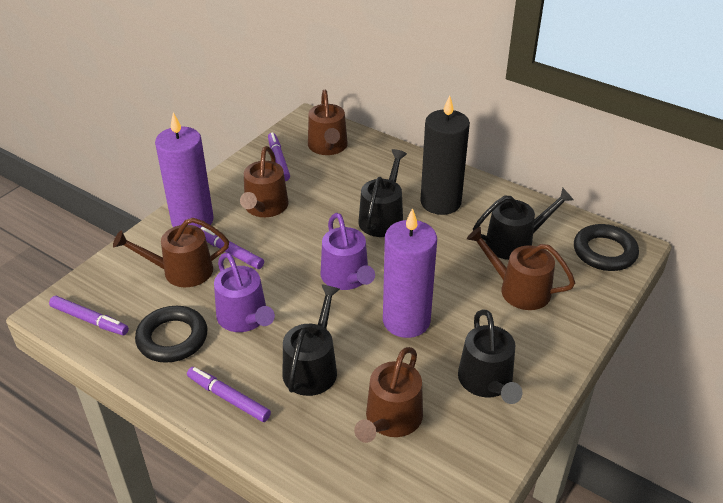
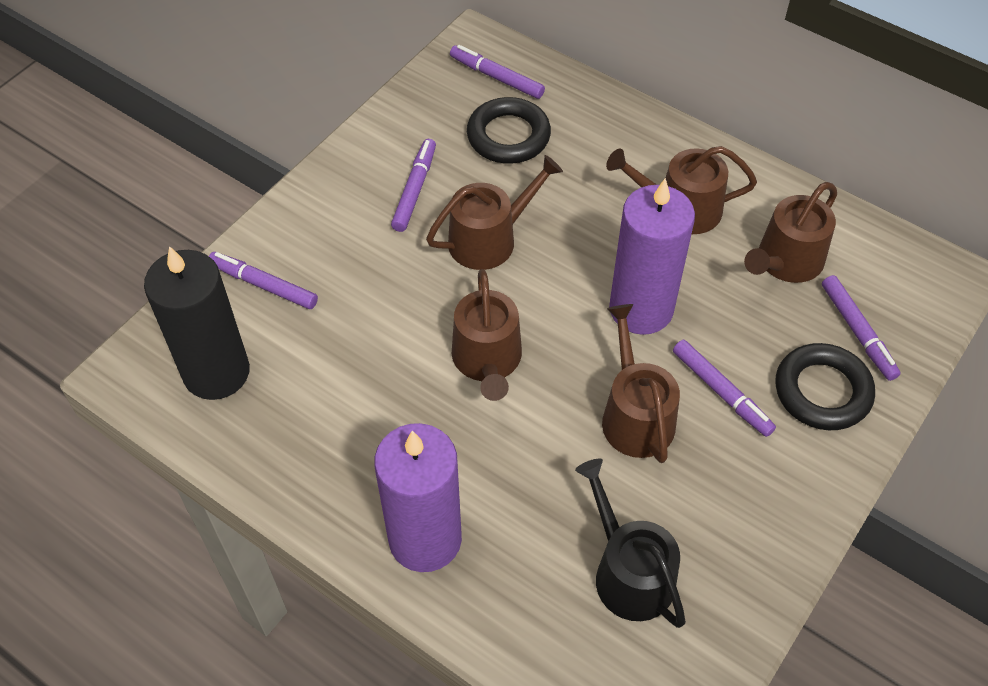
black watering can: [283,284,340,396] [359,149,407,237] [458,310,522,404] [473,188,574,260] = 4 -> [575,459,686,628] = 1
purple marker: [49,296,129,335] [187,367,271,422] [199,227,264,269] [268,132,290,181] = 4 -> [209,252,318,309] [391,139,436,232] [450,45,545,99] [673,339,776,437] [822,275,901,381] = 5
purple watering can: [214,252,275,332] [321,213,375,290] = 2 -> none = 0

